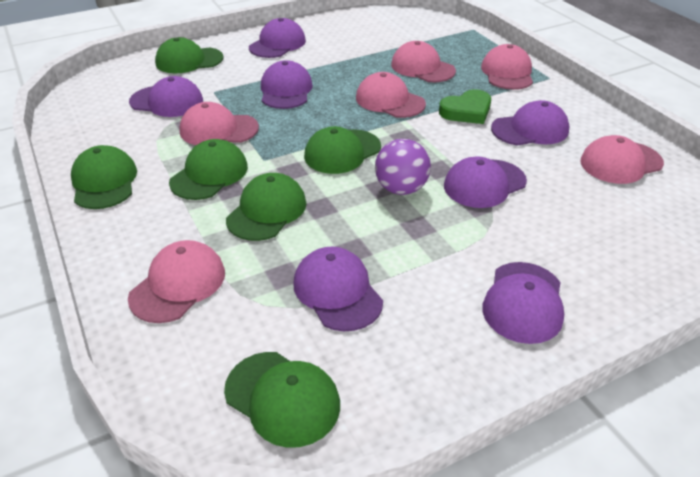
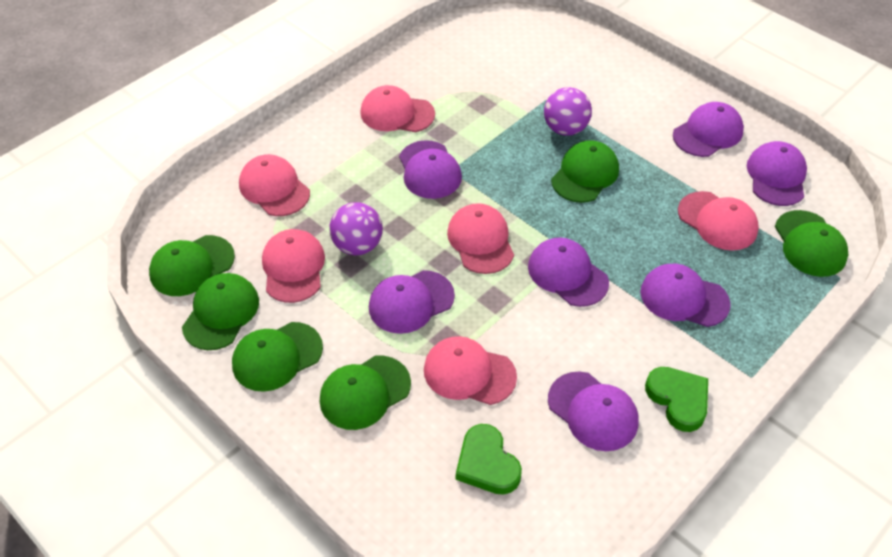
green heart: [439,89,491,124] = 1 -> [456,424,522,495] [645,367,708,432] = 2
purple ball: [375,139,431,195] = 1 -> [330,202,383,255] [544,87,592,136] = 2

